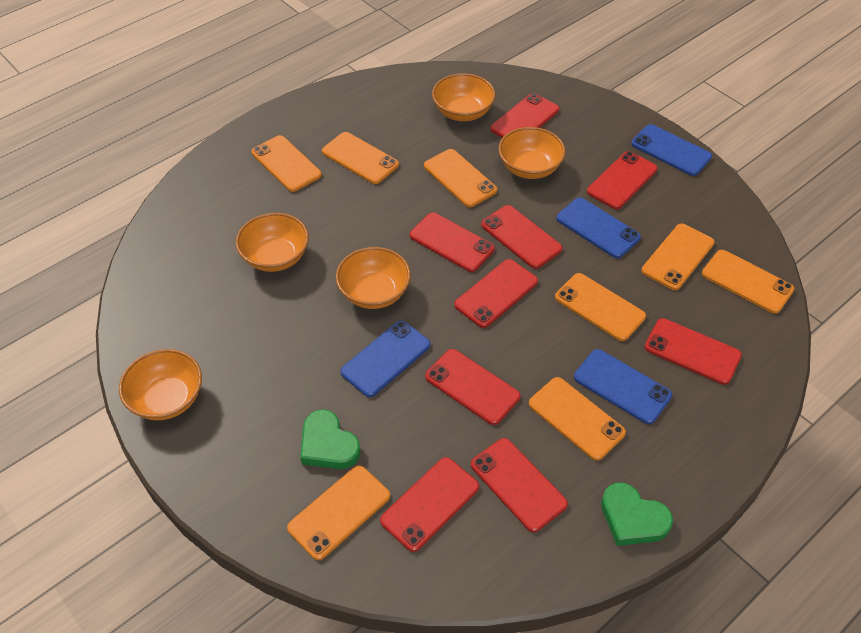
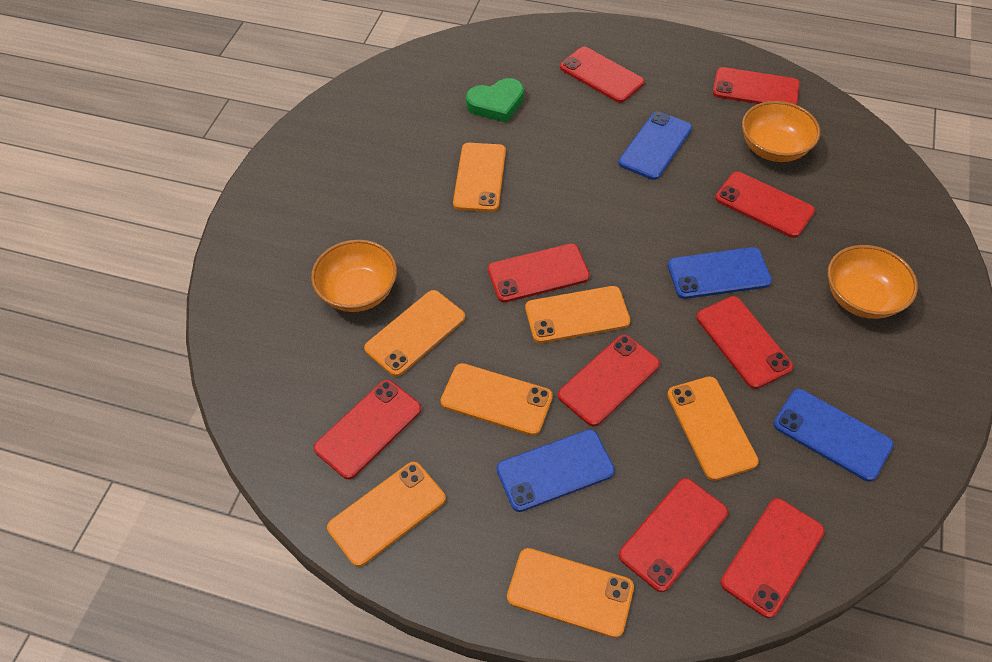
green heart: [300,409,360,469] [601,483,673,546] = 2 -> [466,78,524,123] = 1
orange bowl: [119,349,202,420] [236,213,309,272] [336,247,411,309] [432,73,495,121] [498,127,566,179] = 5 -> [311,240,397,312] [742,101,820,162] [828,245,918,319] = 3
orange phone: [251,135,322,192] [287,465,390,560] [322,132,399,184] [424,149,497,207] [529,377,626,461] [555,273,646,341] [641,224,715,290] [702,250,794,314] = 8 -> [327,462,446,567] [364,290,465,377] [440,363,553,436] [453,143,506,212] [507,548,634,638] [525,286,630,343] [667,376,759,481] = 7

